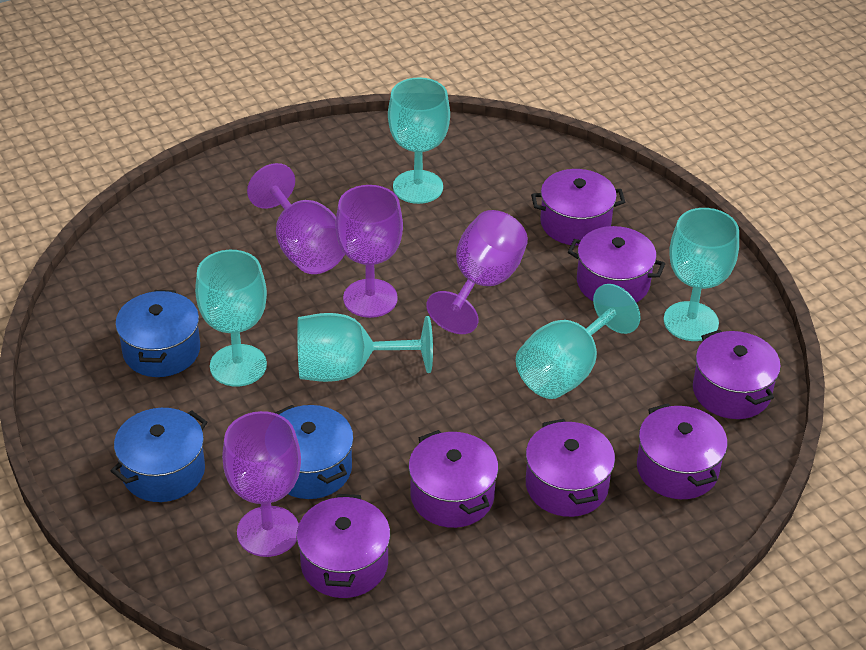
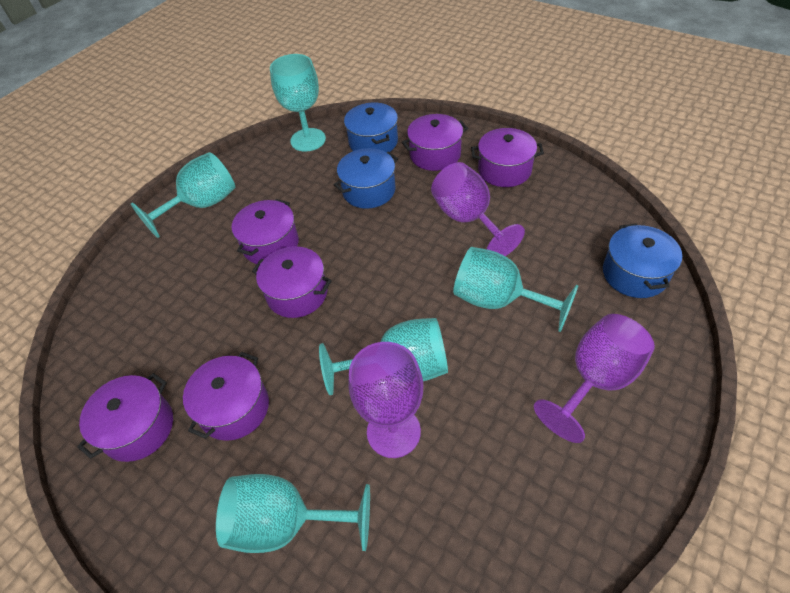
purple goblet: [222,411,301,557] [247,163,345,274] [336,185,403,318] [426,210,528,334] = 4 -> [348,342,423,458] [431,162,525,256] [534,314,655,443] = 3
purple pot: [297,494,390,598] [408,430,499,528] [526,419,615,517] [531,169,625,246] [568,226,665,303] [637,403,727,499] [693,330,781,419] = 7 -> [77,373,173,462] [183,352,269,441] [232,199,299,264] [252,246,332,318] [402,114,468,171] [471,128,544,187] = 6

